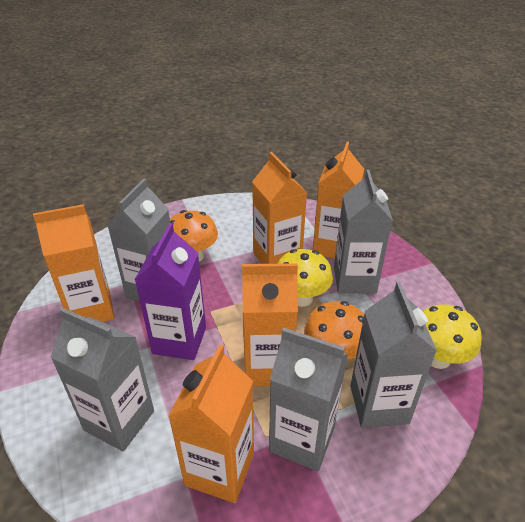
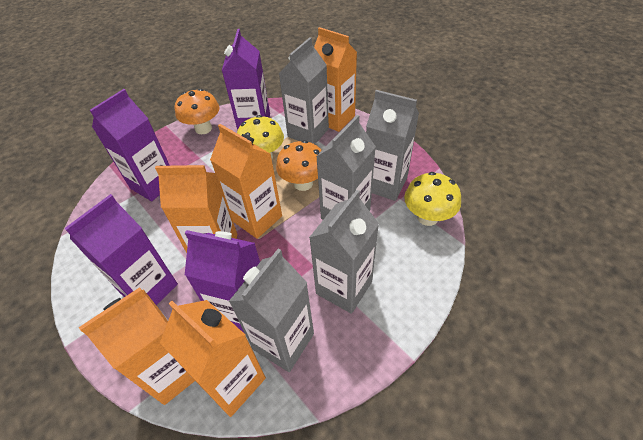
purple carton: [135,223,206,360] = 1 -> [64,194,178,305] [90,89,170,201] [185,230,260,334] [222,29,270,131] = 4

